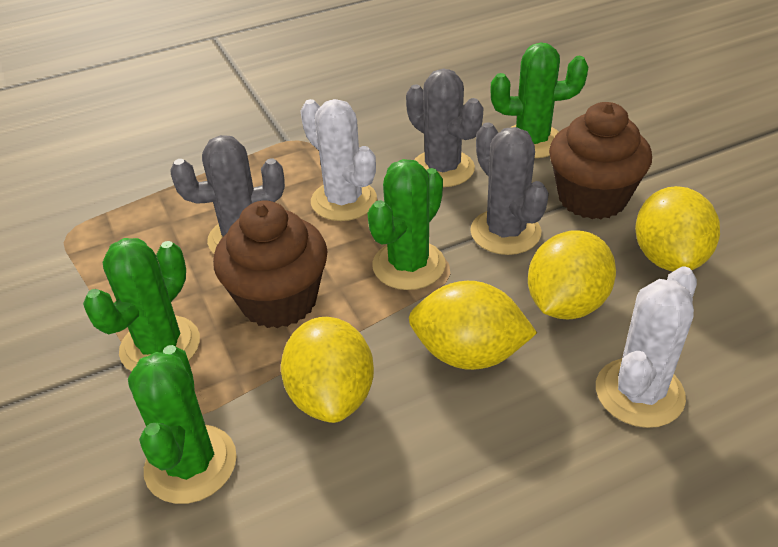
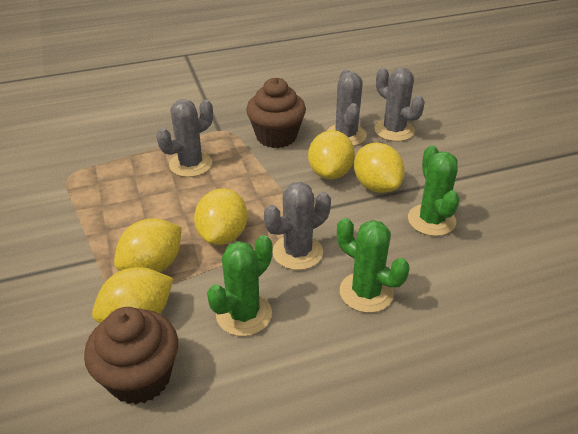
green cactus: [83,238,200,371] [128,345,237,504] [367,159,446,290] [490,42,588,158] = 4 -> [207,235,273,336] [337,218,409,313] [408,145,459,236] = 3
grey cactus: [170,135,285,253] [406,69,483,187] [470,123,549,255] = 3 -> [157,99,213,177] [264,182,331,270] [327,69,367,146] [374,67,425,142] = 4
white cactus: [301,99,377,221] [596,266,697,428] = 2 -> none = 0
yellow lemon: [281,317,374,423] [409,281,537,370] [528,231,616,319] [635,186,720,271] = 4 -> [92,267,173,323] [114,218,182,272] [194,189,247,245] [308,130,355,180] [354,143,405,193] = 5

